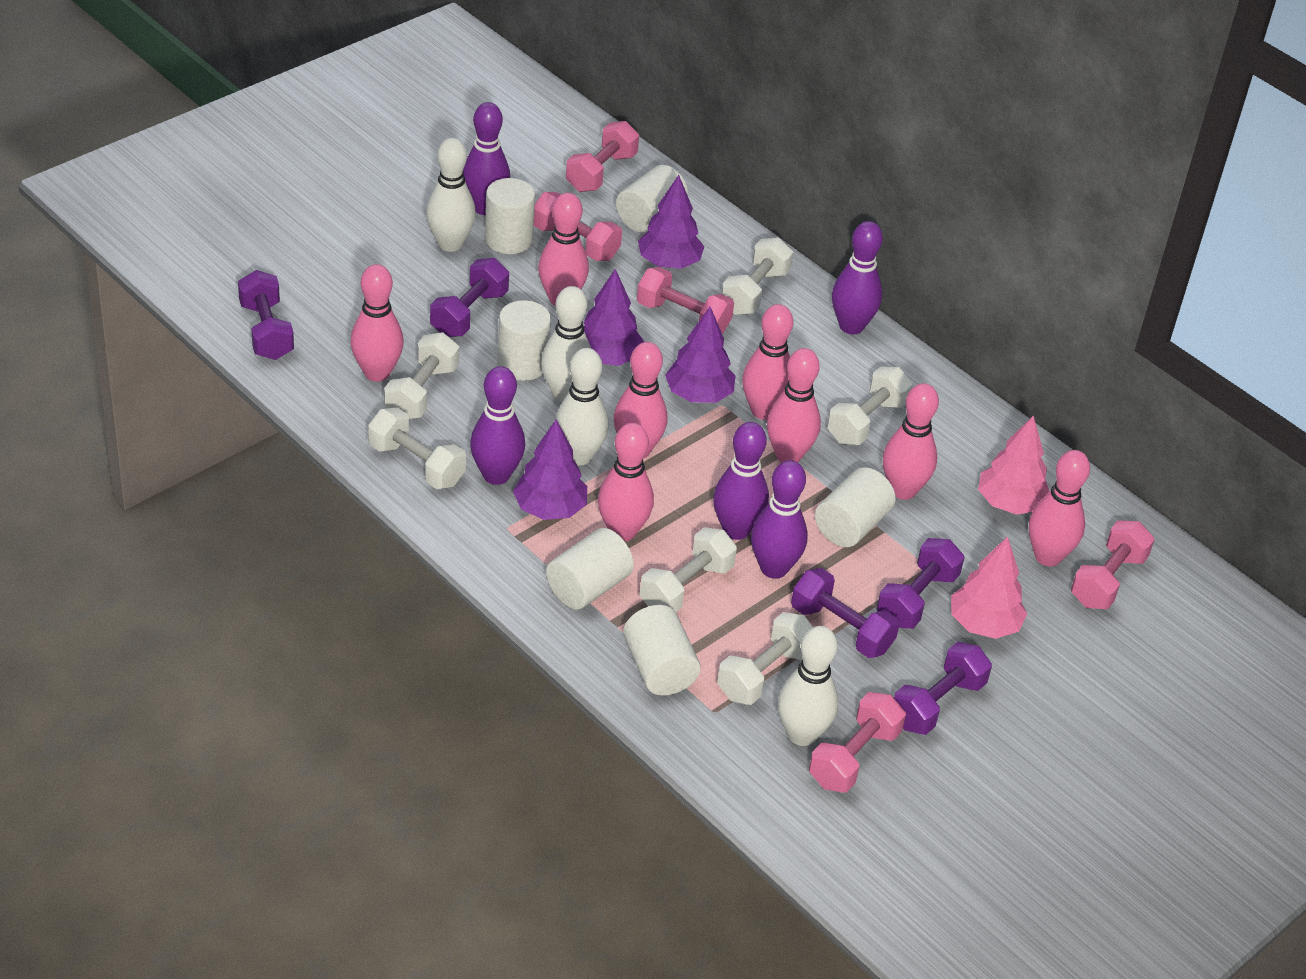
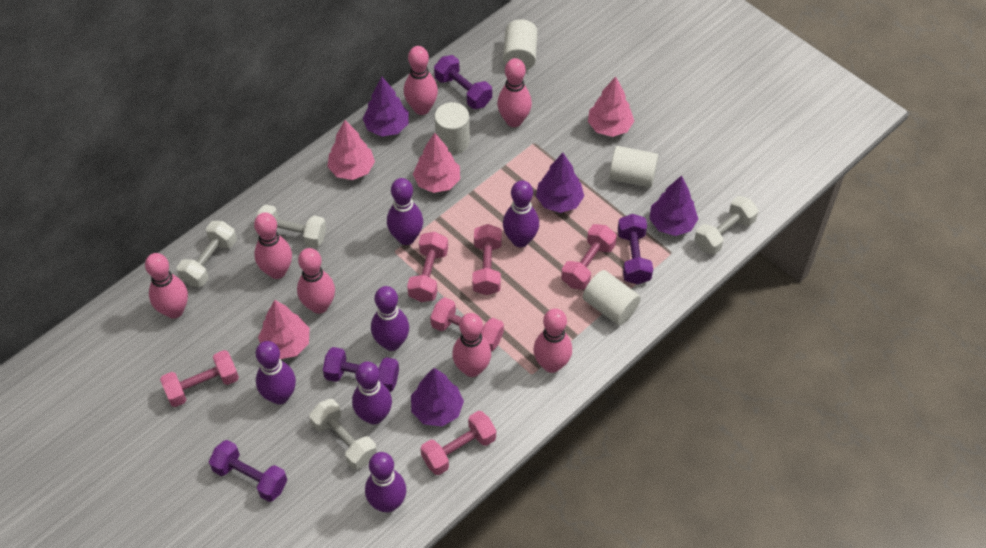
pink bowling pin: [350,264,404,382] [538,193,589,306] [598,423,654,541] [614,342,667,458] [742,304,793,420] [767,348,821,462] [883,383,939,500] [1029,450,1090,567] = 8 -> [145,253,188,319] [254,213,292,279] [297,248,335,314] [404,46,438,115] [452,313,491,377] [497,58,532,127] [533,308,572,373] = 7
pink dumbbell: [534,192,622,261] [566,121,639,192] [637,267,734,333] [809,692,906,793] [1071,520,1155,609] = 5 -> [160,350,239,407] [407,232,448,302] [420,411,496,475] [430,297,504,351] [472,224,502,295] [561,224,617,290] = 6
pink tree: [951,536,1027,639] [978,415,1049,515] = 2 -> [258,300,310,359] [327,120,375,180] [413,133,460,193] [588,76,634,137] = 4
purple bowling pin: [463,102,510,215] [470,366,525,485] [713,422,769,540] [751,460,808,579] [832,221,883,334] = 5 -> [256,341,296,404] [352,361,392,425] [365,452,406,513] [371,286,409,351] [387,178,423,245] [503,180,539,247] = 6
purple dumbbell: [238,270,294,360] [430,258,509,337] [791,568,900,658] [877,538,965,629] [894,642,992,735] = 5 -> [209,440,287,502] [323,347,399,392] [434,55,492,109] [618,214,653,285] = 4
white bowling pin: [426,138,476,252] [541,286,591,402] [555,348,609,465] [778,626,838,746] = 4 -> none = 0
white cylinder: [485,178,535,254] [497,300,551,381] [546,528,634,609] [616,165,688,232] [623,605,701,696] [815,467,896,547] = 6 -> [434,102,470,155] [503,19,538,70] [583,270,641,325] [609,146,658,188] = 4
white dumbbell: [368,407,466,489] [384,332,460,419] [640,527,737,612] [717,612,813,705] [721,237,793,315] [827,366,913,445] = 6 -> [177,221,237,287] [256,204,326,248] [309,399,377,470] [694,196,758,255] = 4

